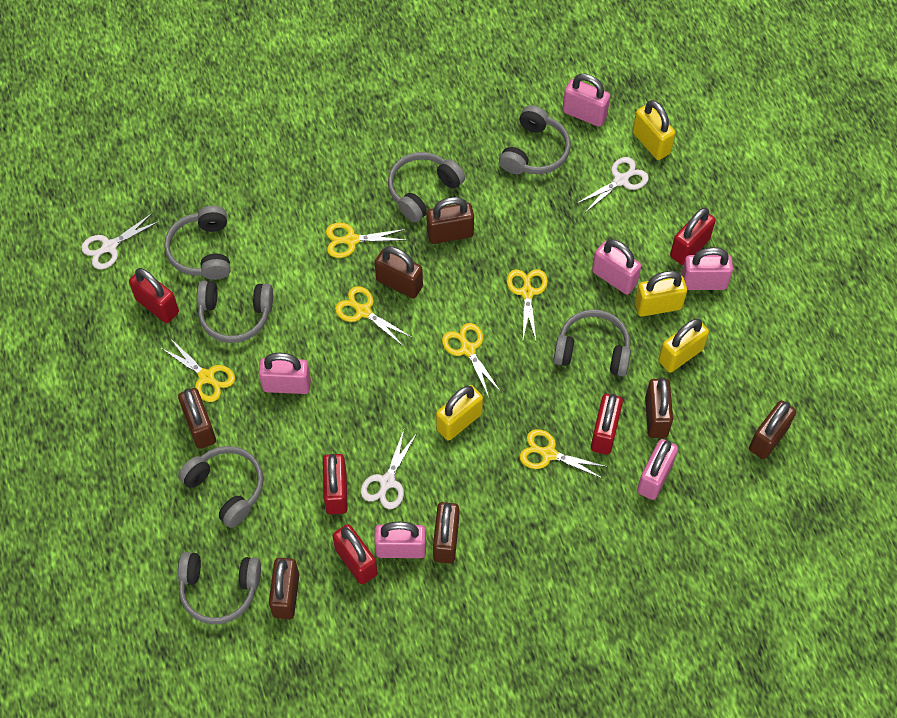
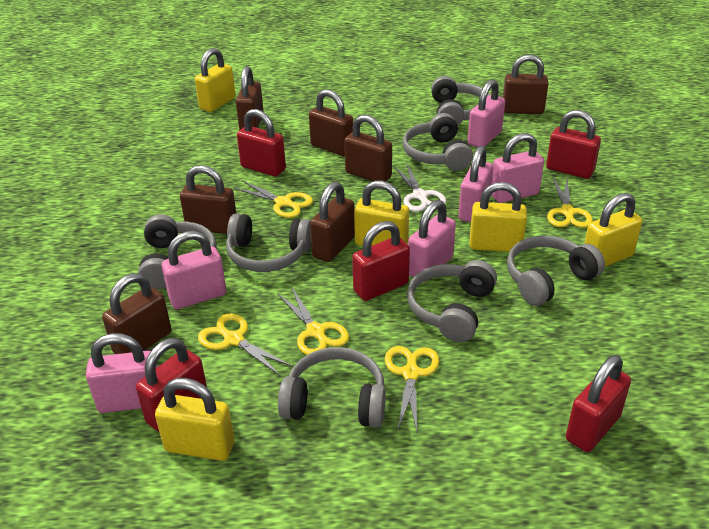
white scissors: [81,213,160,269] [361,430,417,509] [576,157,649,212] = 3 -> [394,163,446,212] = 1
yellow padlock: [436,385,483,441] [633,100,676,160] [635,271,687,317] [658,318,709,373] = 4 -> [155,378,235,461] [195,48,235,112] [354,181,409,246] [470,182,527,252] [584,193,642,267] = 5
yellow scissors: [161,338,235,402] [326,223,406,258] [335,286,411,347] [442,323,501,397] [507,269,548,340] [520,429,608,479] = 6 -> [198,313,293,376] [234,180,313,218] [277,286,349,355] [385,346,439,431] [547,178,593,228] = 5

